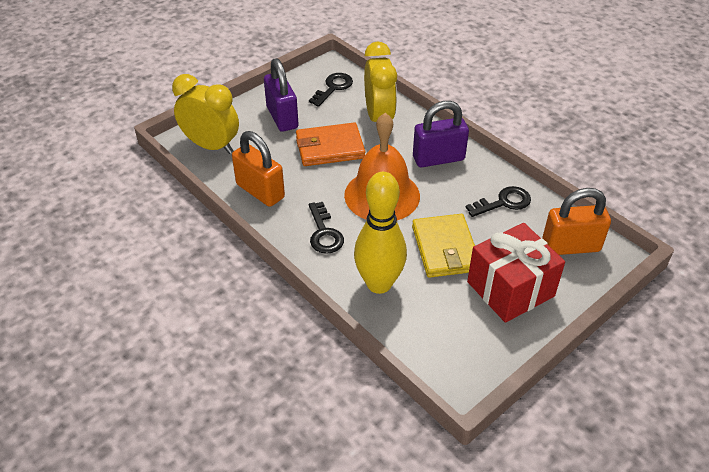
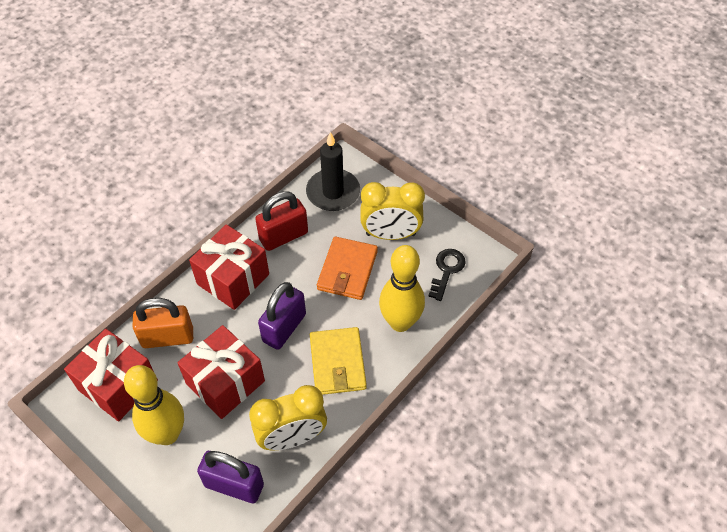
black candle: none = 0 -> [306,132,360,211] = 1
black key: [309,73,353,107] [309,202,344,254] [465,186,531,217] = 3 -> [428,249,466,301] = 1
orange bell: [344,113,420,220] = 1 -> none = 0
orange padlock: [232,131,285,207] [542,188,611,255] = 2 -> [133,298,193,348] = 1
red gift: [467,223,565,323] = 1 -> [64,329,158,421] [177,325,265,419] [189,224,269,310] = 3
red padlock: none = 0 -> [255,192,308,251] = 1
yellow bowling pin: [354,172,407,294] = 1 -> [124,365,184,445] [379,245,425,332] = 2

